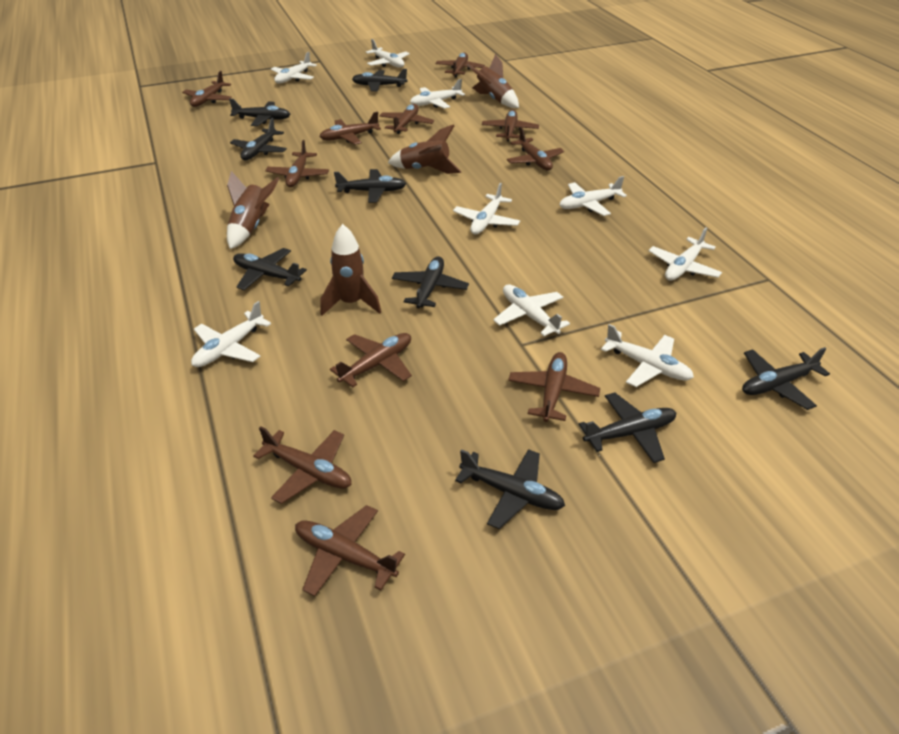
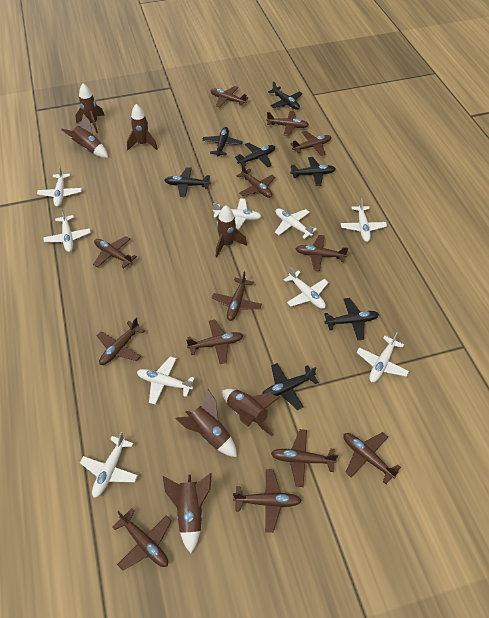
black plane: [229,99,290,126] [230,118,287,160] [233,248,307,290] [334,169,406,203] [352,69,408,91] [392,256,469,308] [455,449,565,529] [578,392,676,463] [742,347,830,410] = 9 -> [164,167,211,197] [202,127,243,156] [235,143,275,167] [262,363,319,410] [268,81,302,110] [290,157,336,186] [324,298,379,340] = 7
brown plane: [182,71,232,107] [253,426,352,504] [265,140,329,187] [295,505,405,597] [319,112,381,145] [330,333,412,387] [379,104,434,134] [435,52,485,78] [482,110,539,141] [507,127,564,170] [508,352,600,422] = 11 -> [93,236,137,268] [96,318,145,365] [112,508,172,571] [186,320,244,364] [211,86,249,108] [212,272,262,321] [233,469,302,532] [236,164,276,198] [267,111,309,136] [271,429,338,487] [290,131,331,156] [295,235,348,271] [343,432,401,484] = 13
brown rocket: [227,171,279,249] [321,224,381,316] [388,124,462,174] [467,54,519,108] = 4 -> [61,114,108,158] [75,83,105,133] [127,104,158,150] [163,473,212,553] [176,389,237,457] [216,205,247,257] [222,389,280,436] = 7

